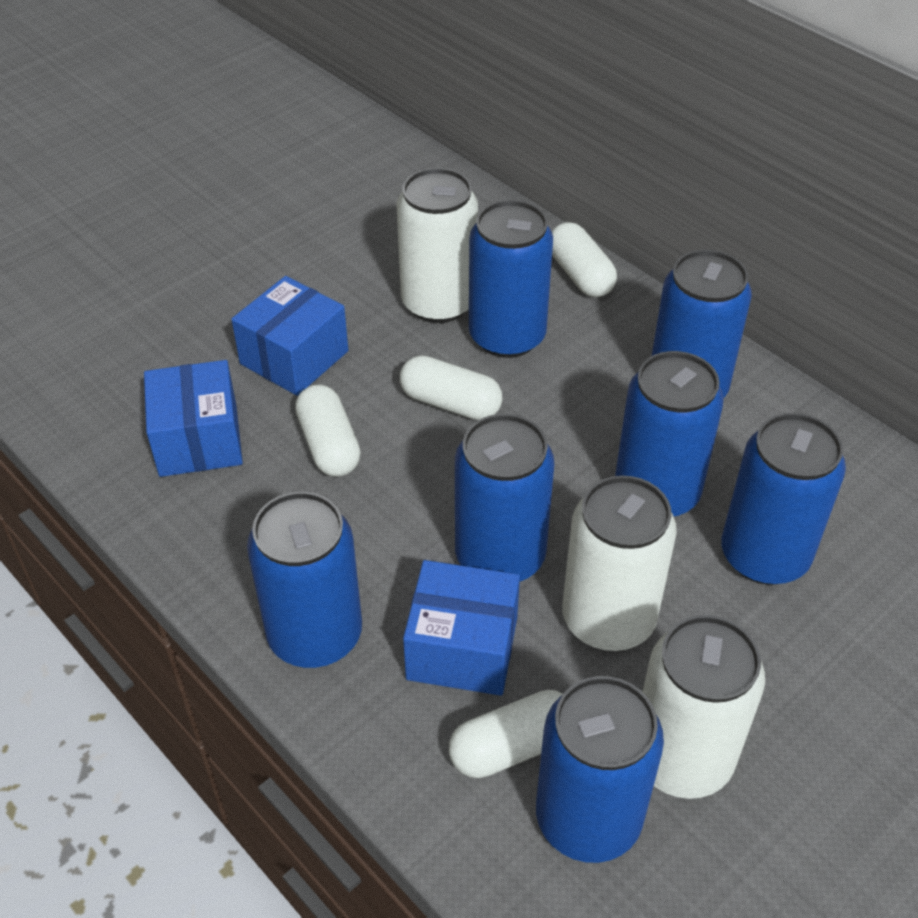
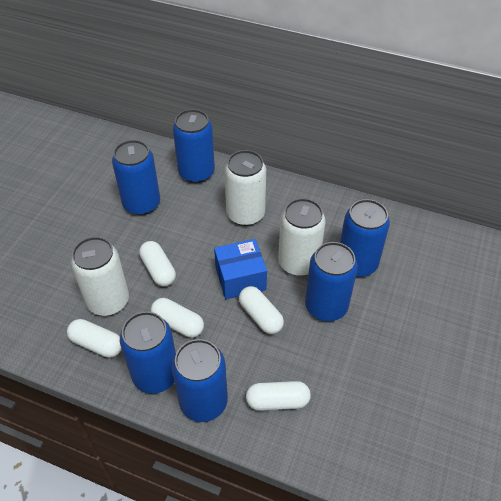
blue box: [144,360,243,477] [231,276,348,396] [403,560,520,696] = 3 -> [214,239,267,299] = 1
blue can: [247,492,362,668] [455,414,554,581] [469,200,553,358] [536,676,664,863] [615,351,724,517] [652,249,752,398] [721,413,846,585] = 7 -> [112,140,160,215] [120,311,176,394] [172,339,228,422] [173,109,215,183] [305,242,358,321] [340,199,390,277] = 6
white capsule: [295,385,361,477] [400,356,502,420] [449,690,563,778] [552,222,617,297] = 4 -> [67,319,122,358] [139,241,176,287] [151,298,204,338] [239,286,284,334] [246,381,311,411] = 5

